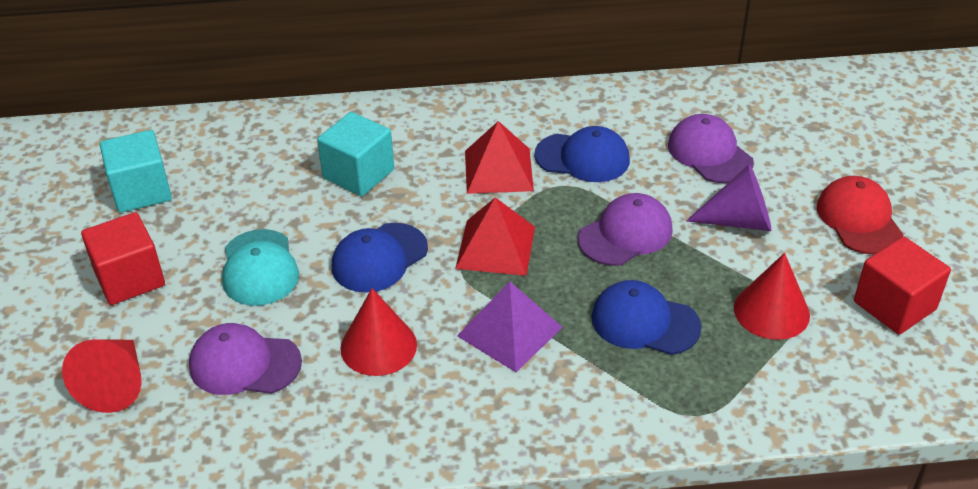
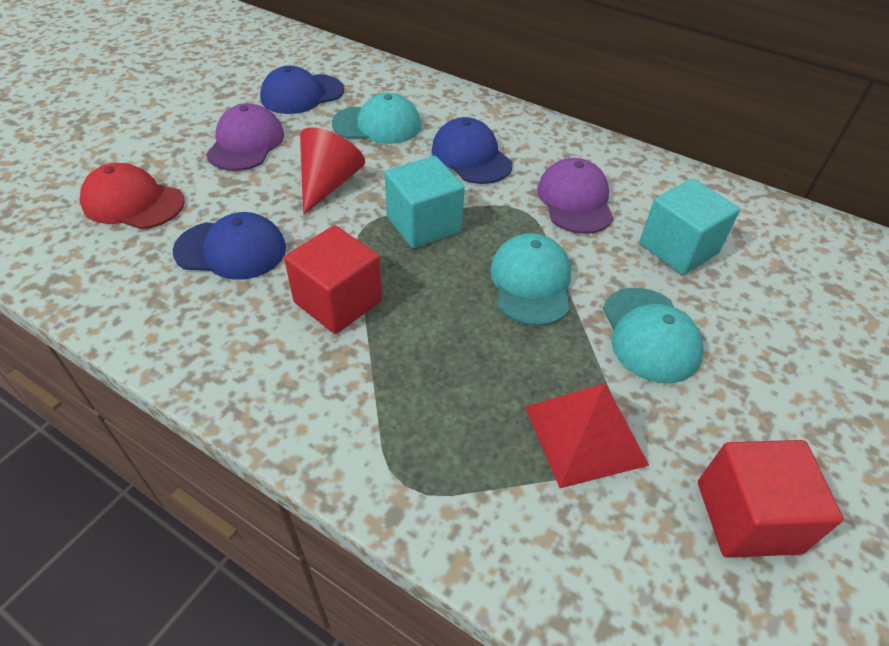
purple cap: [189,323,302,395] [578,193,673,266] [668,114,754,183] = 3 -> [206,103,284,171] [537,158,614,234] = 2
purple cone: [687,164,771,231] = 1 -> none = 0
purple pyramid: [457,281,563,372] = 1 -> none = 0
red cone: [62,339,142,413] [340,288,417,376] [734,253,810,340] = 3 -> [300,127,365,215] = 1
red pyramid: [455,197,535,276] [465,121,534,194] = 2 -> [525,383,649,488] = 1
turquoise cap: [222,229,299,306] = 1 -> [332,93,421,144] [490,233,571,326] [603,288,704,383] = 3

